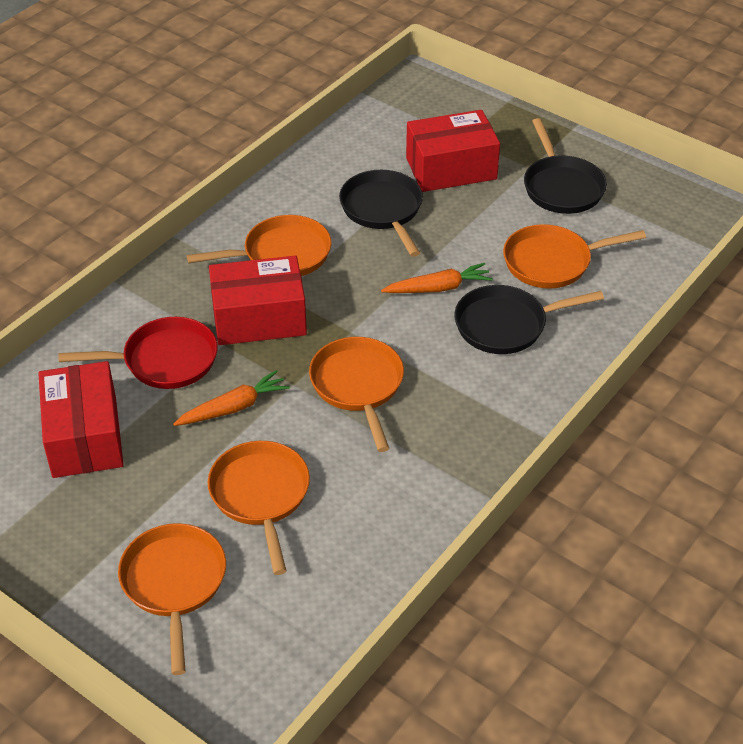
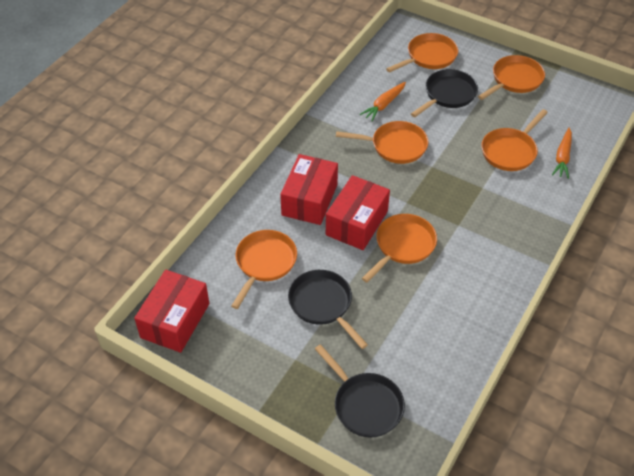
orange pan: [118,523,226,675] [187,215,331,276] [208,441,310,575] [309,337,404,452] [503,224,646,288] = 5 -> [231,230,297,309] [336,121,428,164] [362,214,437,283] [386,33,458,72] [478,55,545,100] [481,109,548,171] = 6
red pan: [58,317,218,389] = 1 -> none = 0

